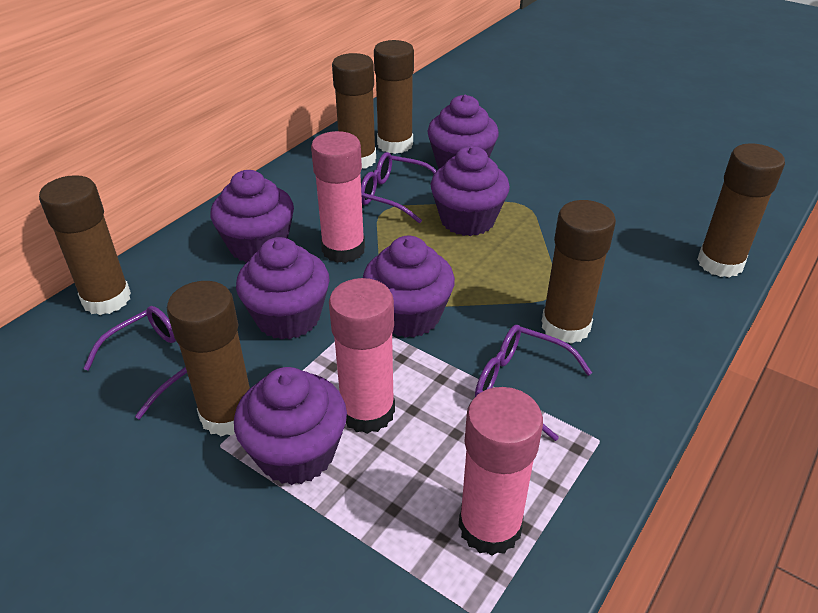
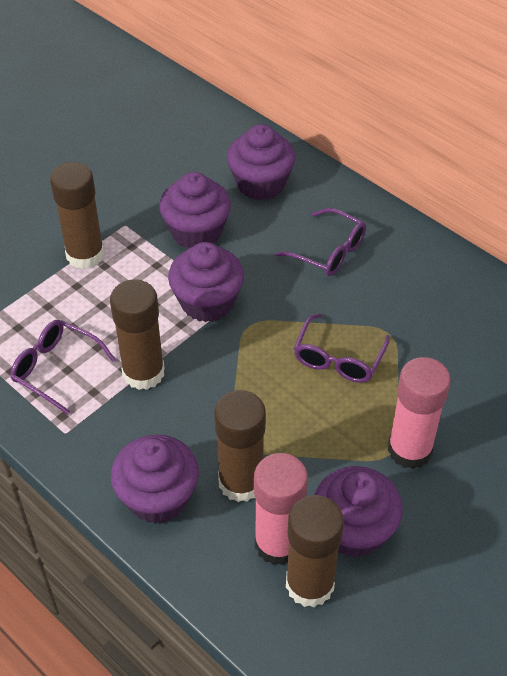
brown glue stick: [39,175,131,315] [167,281,250,436] [332,53,376,168] [374,40,414,154] [541,200,616,344] [697,143,785,278] = 6 -> [50,162,105,269] [110,279,165,390] [214,390,266,502] [286,495,344,607] = 4
pink glue stick: [311,131,365,263] [329,278,395,434] [459,387,543,556] = 3 -> [254,453,308,565] [388,357,451,469] = 2
purple cupcake: [210,170,294,263] [234,367,347,485] [236,237,329,340] [363,236,455,338] [428,95,499,169] [431,146,510,236] = 6 -> [111,434,199,524] [159,172,231,249] [168,242,244,322] [227,124,295,200] [314,466,403,558] = 5

